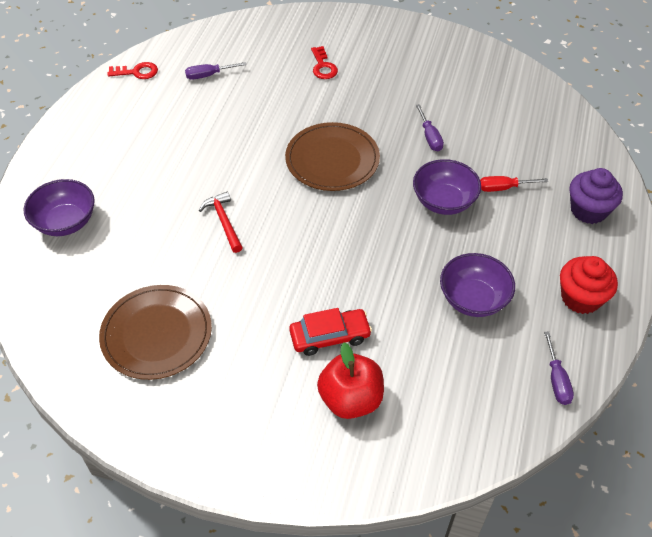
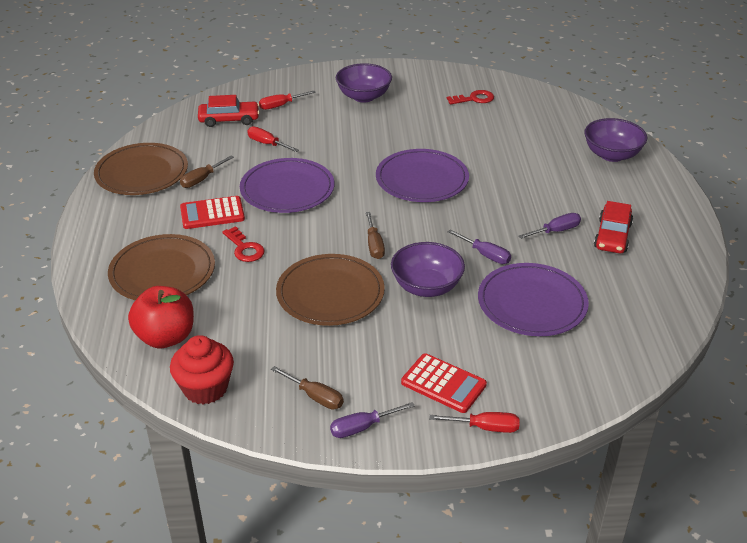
brown plate: [99,285,212,380] [285,122,380,191] = 2 -> [94,143,188,195] [108,234,215,300] [276,254,385,326] = 3
brown screwdriver: none = 0 -> [180,156,234,188] [271,366,344,409] [366,212,385,259] = 3
purple cupcake: [569,168,623,224] = 1 -> none = 0
purple plate: none = 0 -> [240,158,334,213] [376,149,469,202] [478,263,589,336] = 3
red calculator: none = 0 -> [180,196,245,229] [401,354,487,413] = 2
red car: [289,308,372,356] = 1 -> [198,95,260,127] [594,201,633,253] = 2
red hammer: [199,192,243,253] = 1 -> none = 0
red screwdriver: [480,176,548,192] = 1 -> [247,127,299,152] [259,91,316,110] [429,412,520,433] = 3

